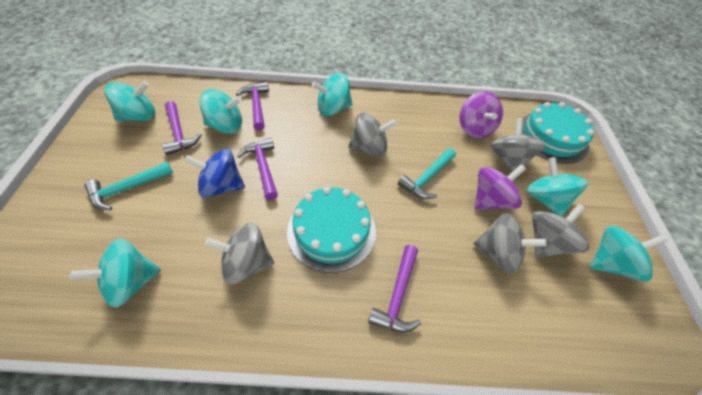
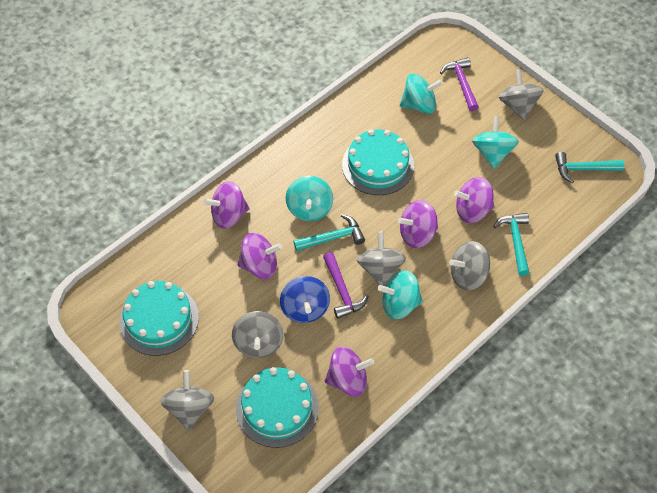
purple hammer: [162,101,202,155] [236,82,269,131] [237,138,278,200] [368,245,421,333] = 4 -> [323,252,369,319] [440,57,479,111] = 2
purple spinning top: [460,91,503,138] [474,164,526,210] = 2 -> [204,181,250,229] [238,233,282,279] [325,347,374,396] [398,200,438,248] [454,177,494,223] = 5
turquoise cake: [287,187,376,273] [522,102,595,164] = 2 -> [119,281,199,356] [236,367,319,448] [342,129,414,195] = 3
turquoise hammer: [85,162,173,210] [398,148,456,199] = 2 -> [294,214,365,251] [493,213,530,276] [555,152,624,183] = 3
turquoise spinning top: [69,238,161,308] [104,81,155,122] [200,89,242,134] [312,73,353,116] [526,157,588,217] [590,226,668,281] = 6 -> [286,176,333,221] [378,270,423,319] [400,74,443,114] [472,116,519,169] = 4

